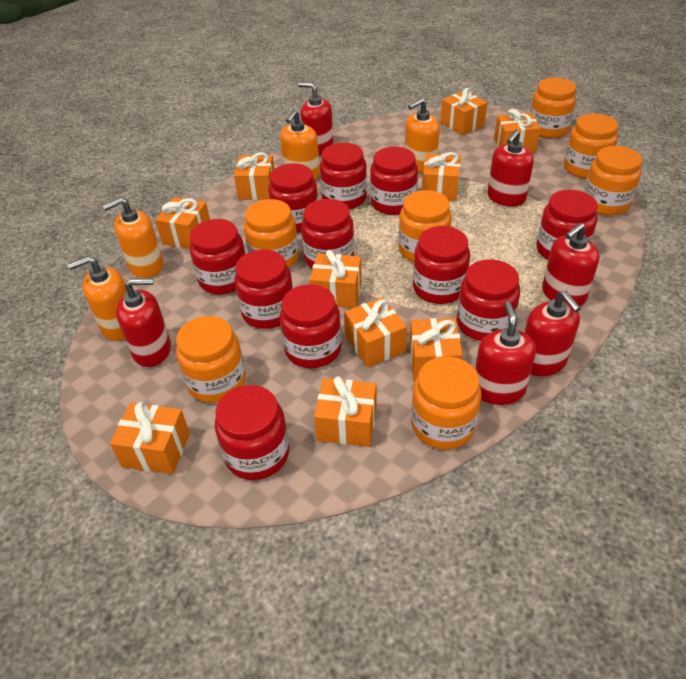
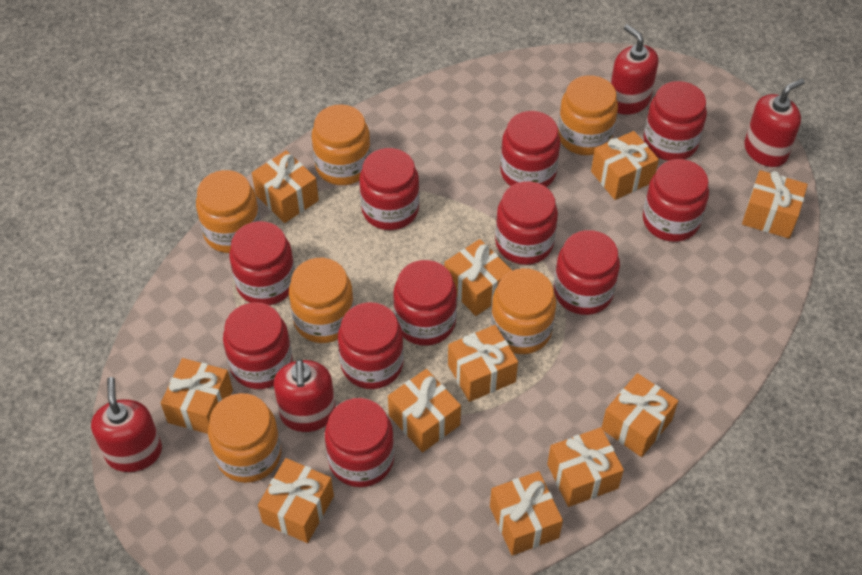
orange gift: [110,402,190,474] [155,197,210,249] [234,152,274,200] [310,250,362,308] [314,376,376,447] [344,297,407,367] [409,318,463,382] [422,152,461,201] [440,88,487,135] [494,109,541,153] = 10 -> [161,358,233,434] [252,150,319,223] [258,458,334,543] [388,369,461,452] [444,239,512,316] [448,325,518,402] [490,471,563,556] [547,427,624,507] [591,131,659,200] [602,373,678,457] [742,170,808,239] = 11
orange jar: [176,316,246,403] [244,199,299,268] [399,190,452,262] [411,356,482,450] [530,77,576,138] [564,113,618,179] [584,146,642,216] = 7 -> [196,170,261,253] [208,393,281,483] [289,258,354,343] [312,104,371,185] [491,268,556,354] [558,75,618,155] = 6
orange soap dispenser: [68,256,127,341] [103,197,163,278] [280,109,320,180] [405,98,440,173] = 4 -> none = 0
red soap dispenser: [116,278,171,367] [298,82,334,156] [475,301,536,405] [488,130,534,206] [524,291,581,376] [542,223,599,306] = 6 -> [91,377,162,472] [274,359,335,432] [611,24,659,115] [744,78,805,167] = 4

